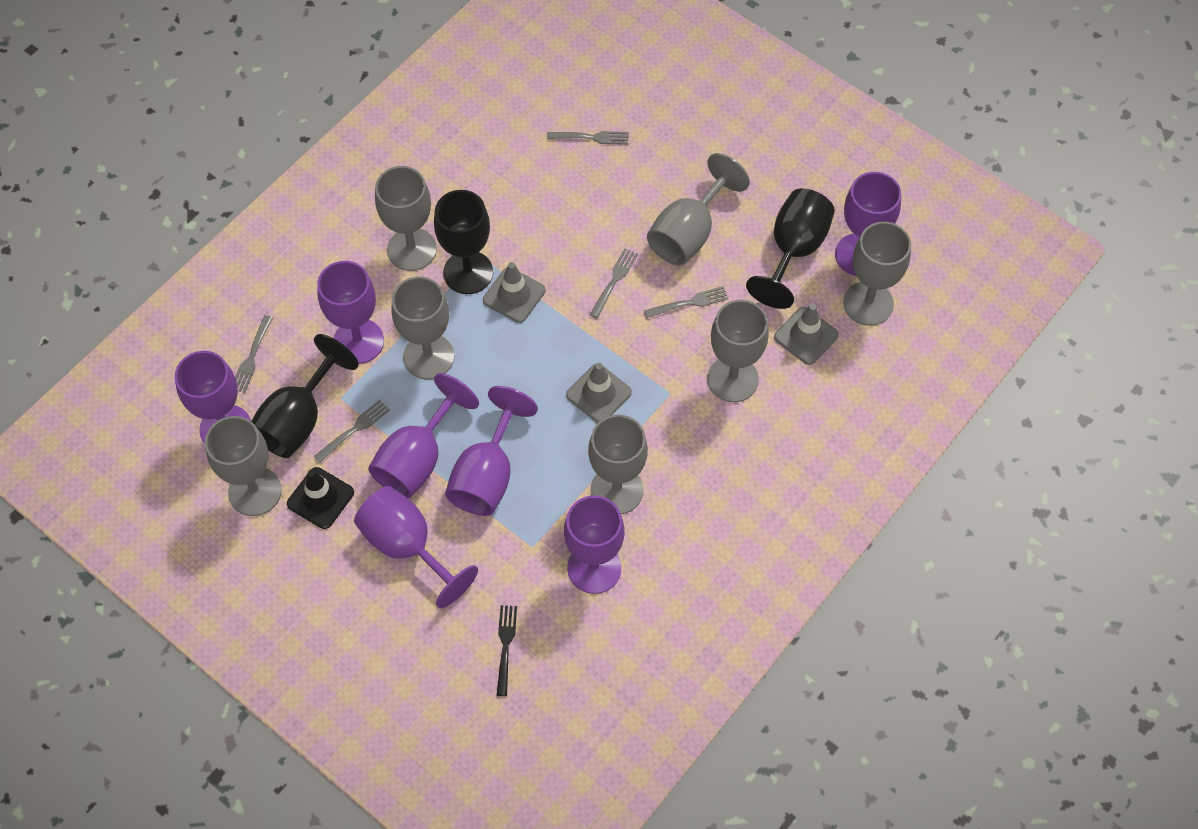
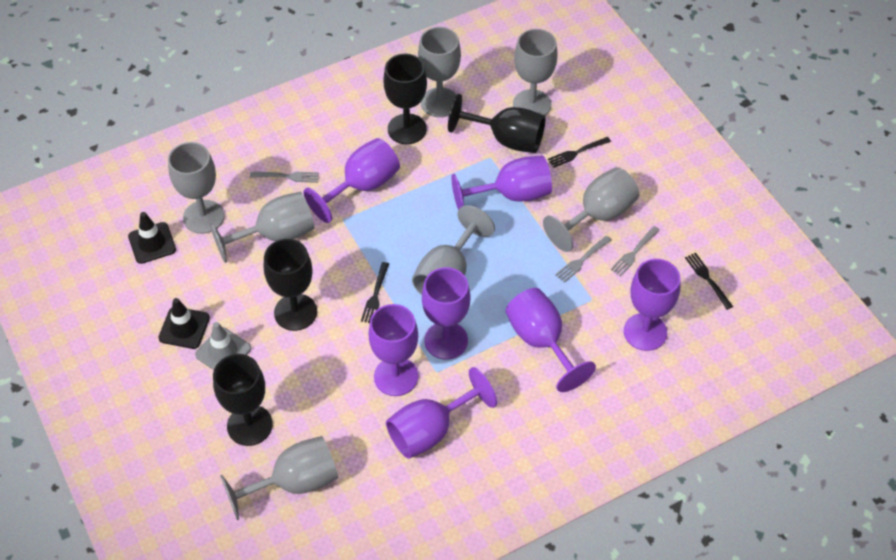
black fork: [497,605,517,696] = 1 -> [361,262,389,323] [548,137,611,168] [685,253,733,310] = 3
black goblet: [251,334,359,458] [434,190,493,294] [746,188,835,309] = 3 -> [213,354,273,446] [264,239,317,331] [384,54,427,144] [448,94,545,153] = 4
black traffic cone: [287,467,354,529] = 1 -> [128,212,176,264] [158,298,210,349] = 2
grey fork: [235,315,273,393] [313,400,390,463] [547,131,629,145] [590,248,638,318] [644,286,728,319] = 5 -> [250,172,319,183] [555,236,611,283] [610,226,660,277] = 3
grey traffic cone: [483,262,545,323] [566,363,632,423] [774,304,839,365] = 3 -> [195,322,251,370] = 1

